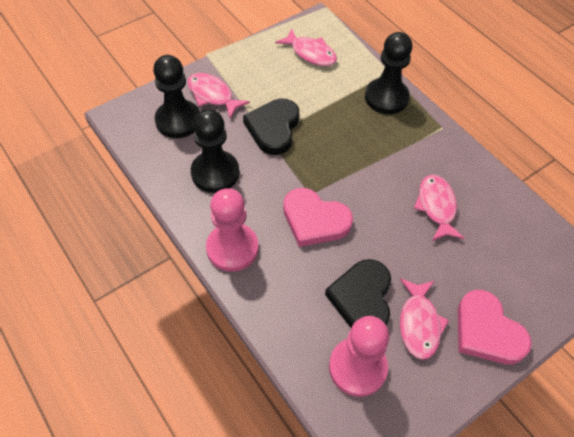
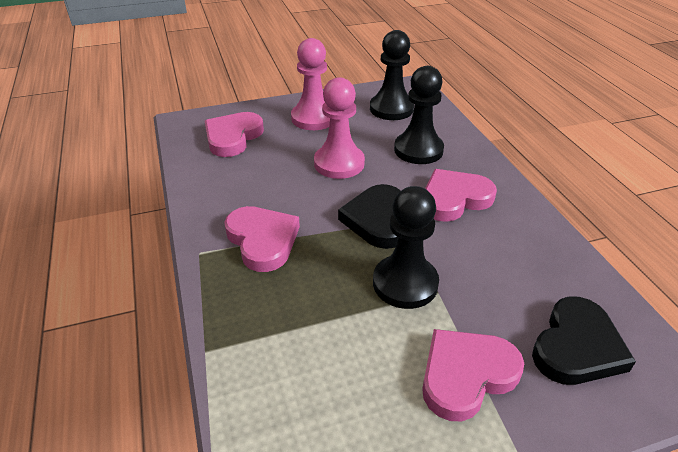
pink fish: [188,73,250,118] [275,28,337,66] [400,278,449,360] [414,175,464,241] = 4 -> none = 0
pink heart: [283,188,353,247] [458,290,532,364] = 2 -> [205,112,264,157] [224,206,300,272] [422,329,524,421] [425,169,497,222] = 4

